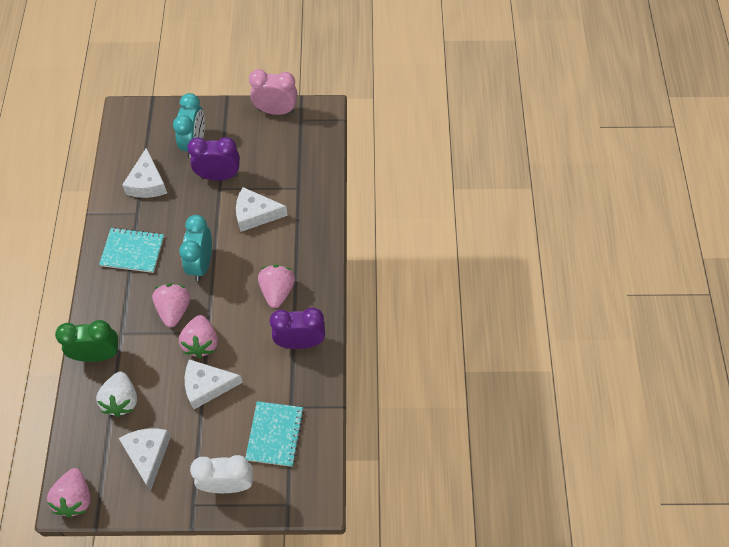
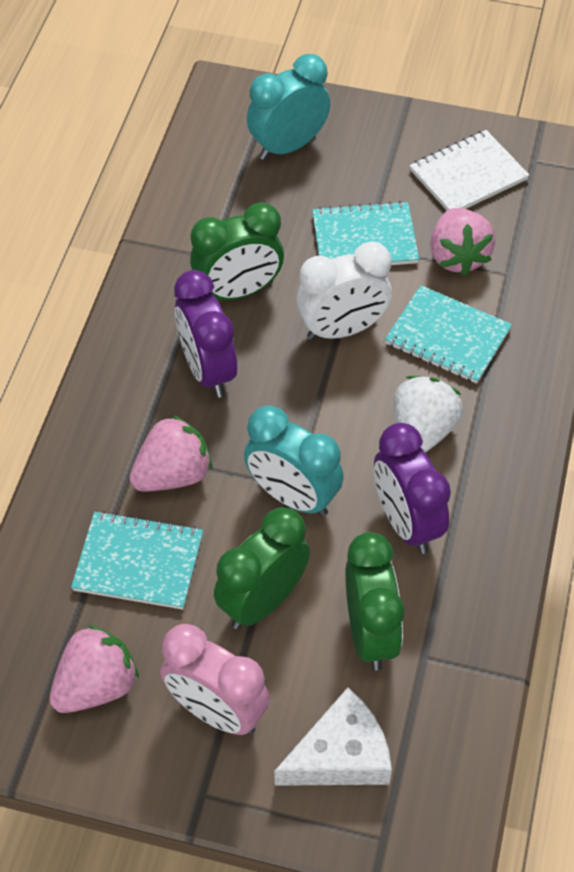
green clock: [55,320,119,362] = 1 -> [190,202,284,300] [214,507,310,629] [345,532,405,671] = 3
pink strawberry: [47,468,91,517] [152,283,191,327] [179,315,218,358] [258,265,295,308] = 4 -> [50,624,139,713] [129,415,212,492] [430,208,496,276] = 3
turquoise notebook: [99,227,164,273] [245,401,304,467] = 2 -> [71,511,203,610] [312,201,419,265] [385,285,512,384] = 3
white cheese: [119,428,171,490] [122,148,167,198] [185,359,243,410] [236,187,288,232] = 4 -> [275,687,392,786] = 1
white notebook: none = 0 -> [410,130,529,210] = 1

